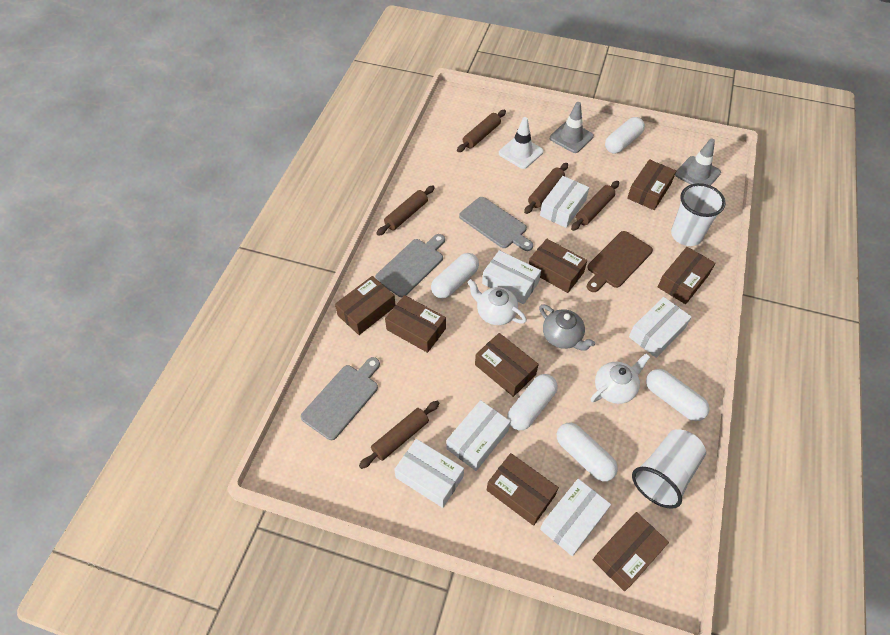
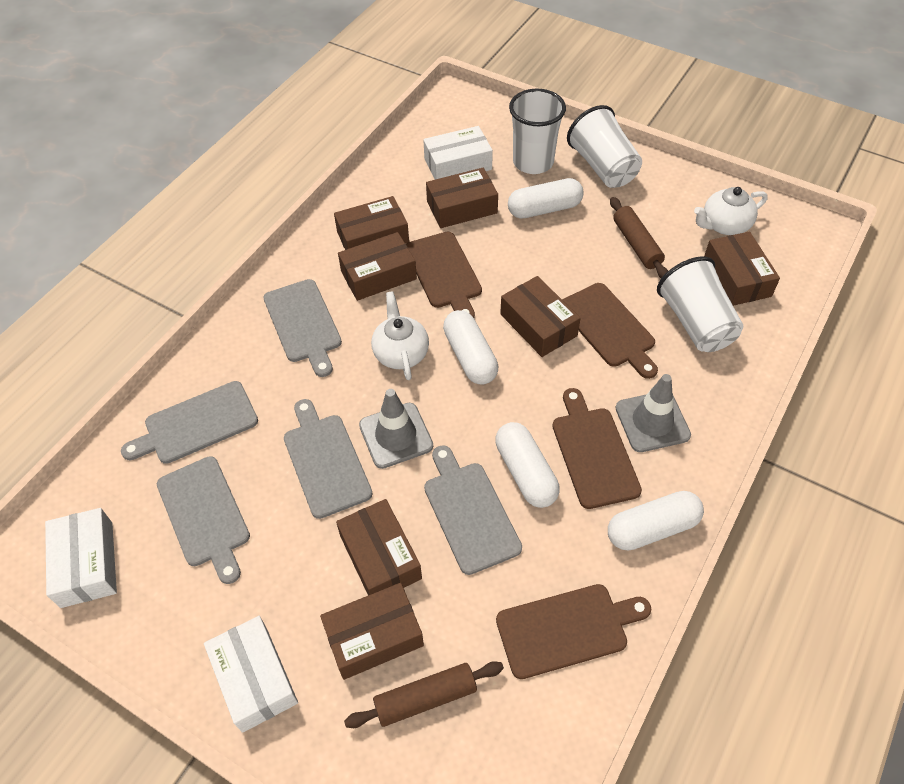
brown box: [335,276,396,335] [385,295,446,353] [475,333,539,397] [487,453,559,526] [529,239,587,293] [593,512,669,591] [627,159,676,210] [658,247,715,304] = 8 -> [320,583,424,680] [334,196,409,250] [336,499,422,595] [338,232,417,301] [426,168,498,228] [500,276,581,357] [704,232,780,306] = 7
brown cutting board: [587,231,653,292] = 1 -> [406,232,482,318] [496,584,651,679] [552,388,642,509] [562,283,658,379] = 4
brown rolling pin: [359,401,439,469] [376,185,435,236] [457,110,506,152] [524,163,568,214] [571,181,619,231] = 5 -> [344,661,504,728] [610,197,668,278] = 2
grey cutting board: [301,357,380,440] [375,234,445,297] [459,197,533,251] = 3 -> [121,381,258,464] [157,456,250,584] [263,279,342,377] [284,399,372,519] [424,445,522,575] = 5
grey teapot: [539,304,595,351] = 1 -> none = 0
white box: [394,439,464,508] [447,400,510,471] [482,250,541,304] [540,176,589,228] [540,479,611,556] [629,297,692,358] = 6 -> [45,508,117,608] [204,616,298,733] [423,126,493,180] = 3
white capsule: [431,253,479,299] [507,374,558,430] [557,423,618,481] [605,117,645,154] [646,369,710,421] = 5 -> [443,310,498,384] [495,422,560,508] [508,178,584,219] [608,491,704,550] = 4
white cup: [632,429,706,509] [671,183,726,246] = 2 -> [509,89,566,174] [567,105,642,188] [657,256,744,352] = 3
white traffic cone: [499,117,544,169] = 1 -> none = 0

